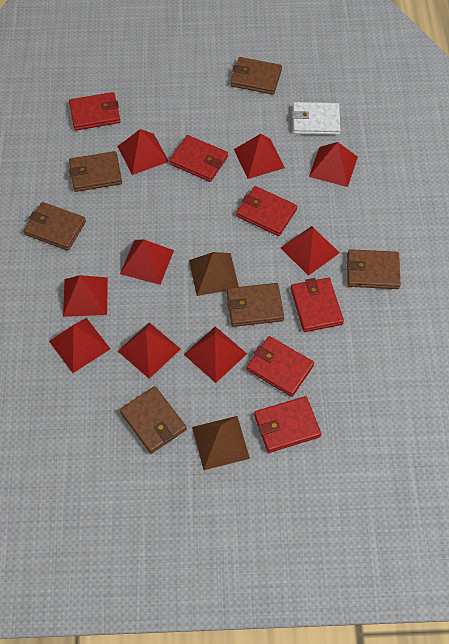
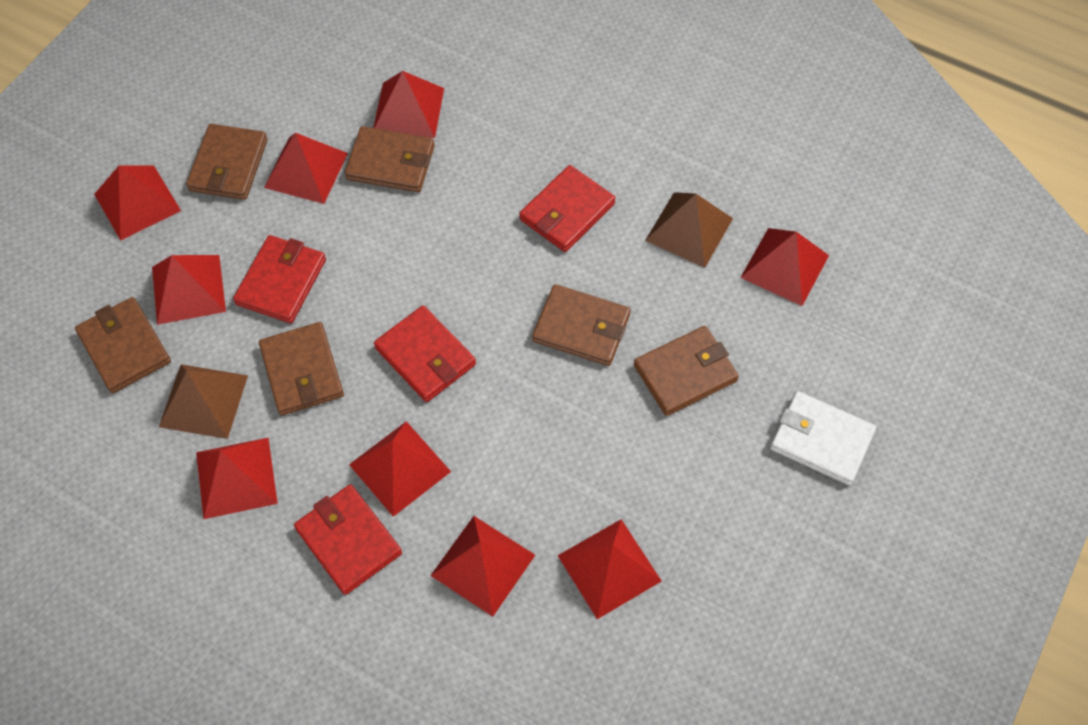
red wallet: [69,92,120,130] [169,135,228,182] [236,186,297,236] [247,336,314,397] [254,396,321,453] [291,278,344,332] = 6 -> [233,235,326,323] [294,484,402,595] [374,305,476,402] [519,165,616,252] = 4

